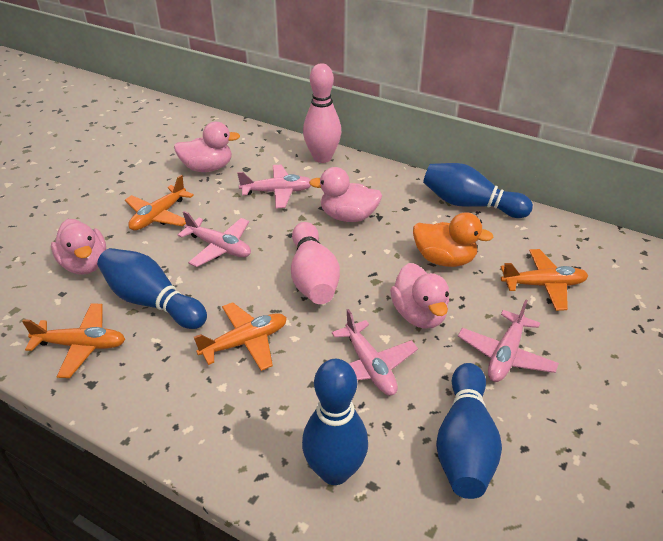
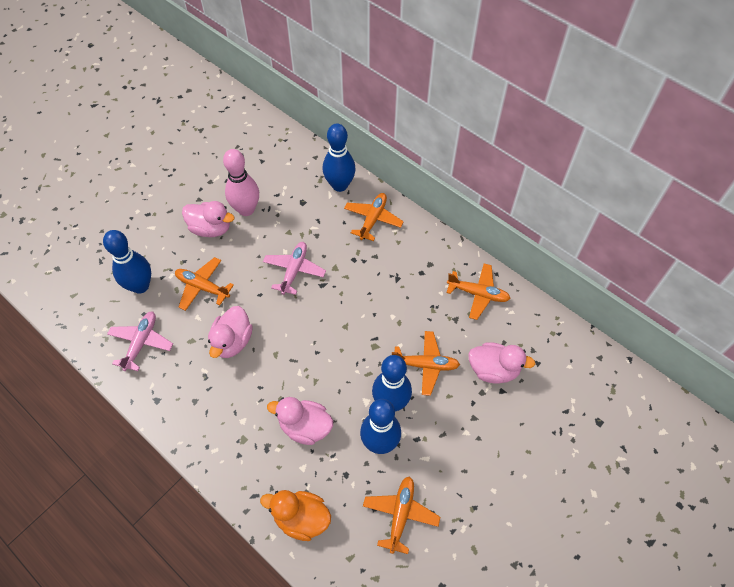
orange plane: [22,303,125,378] [125,175,194,231] [194,302,287,371] [501,249,588,311] = 4 -> [175,257,234,311] [344,193,404,241] [363,476,440,554] [392,331,460,396] [446,263,511,320] = 5
pink bowling pin: [291,222,340,304] [303,63,341,163] = 2 -> [223,149,259,216] = 1
pink plane: [178,211,251,267] [237,165,311,208] [332,309,418,396] [458,299,559,382] = 4 -> [107,312,173,371] [263,242,326,295] = 2

